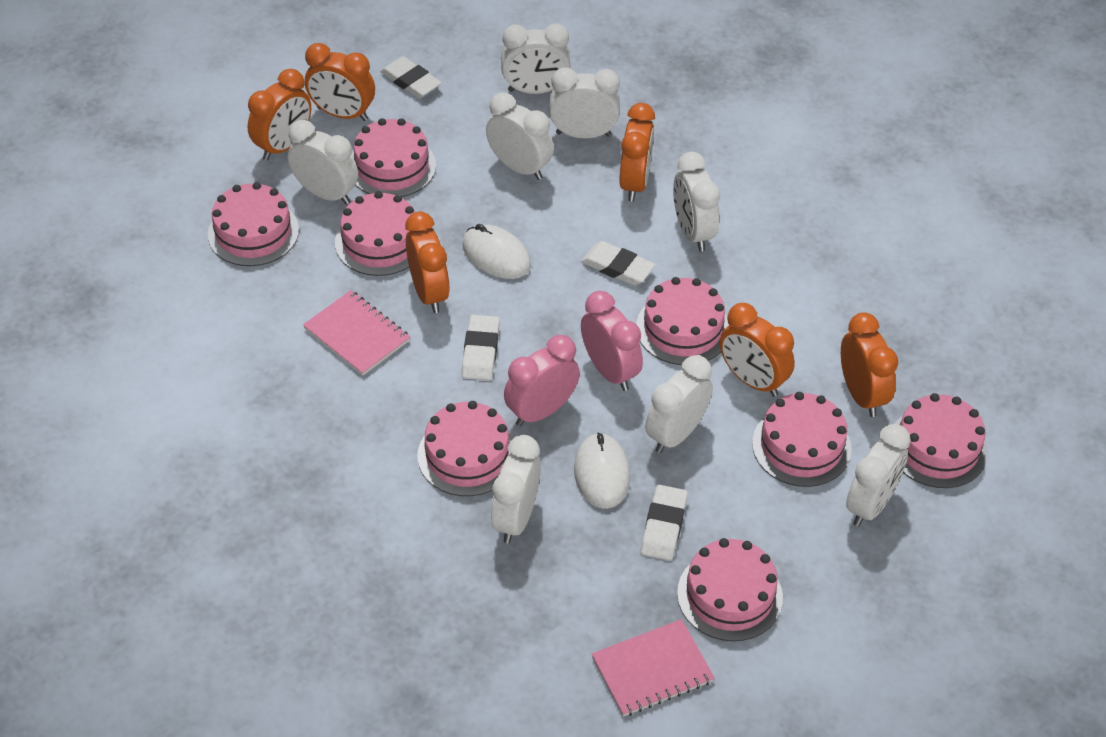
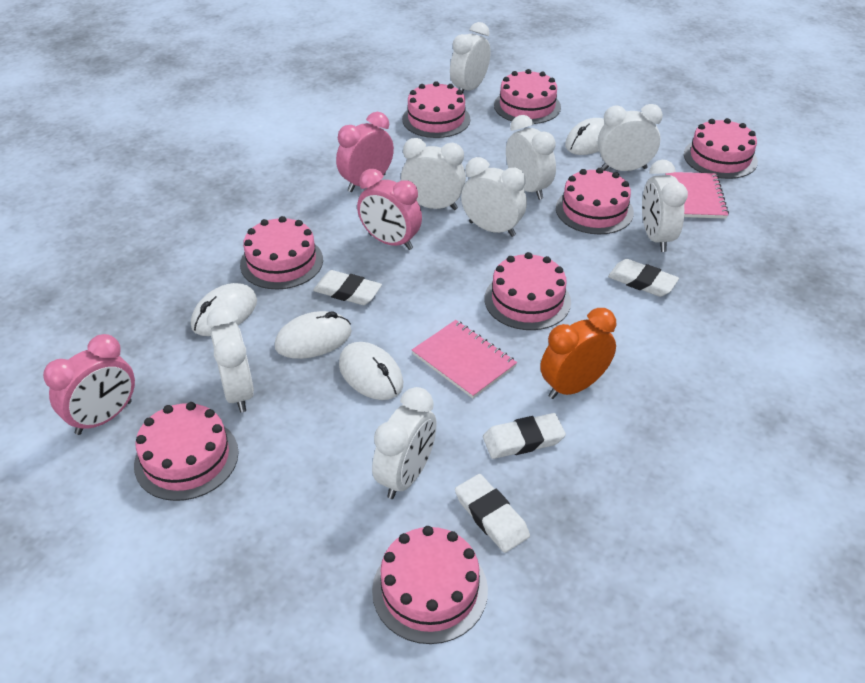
orange clock: [248,69,311,161] [305,43,375,121] [406,212,450,313] [619,103,655,202] [720,303,795,397] [841,312,898,417] = 6 -> [540,308,616,399] = 1
pink clock: [504,335,580,427] [581,291,643,391] = 2 -> [43,334,135,435] [336,112,394,192] [357,169,422,250] = 3
white mouse: [462,224,531,279] [574,432,630,509] = 2 -> [191,283,257,336] [275,311,352,359] [339,342,403,400] [565,118,605,155] = 4

